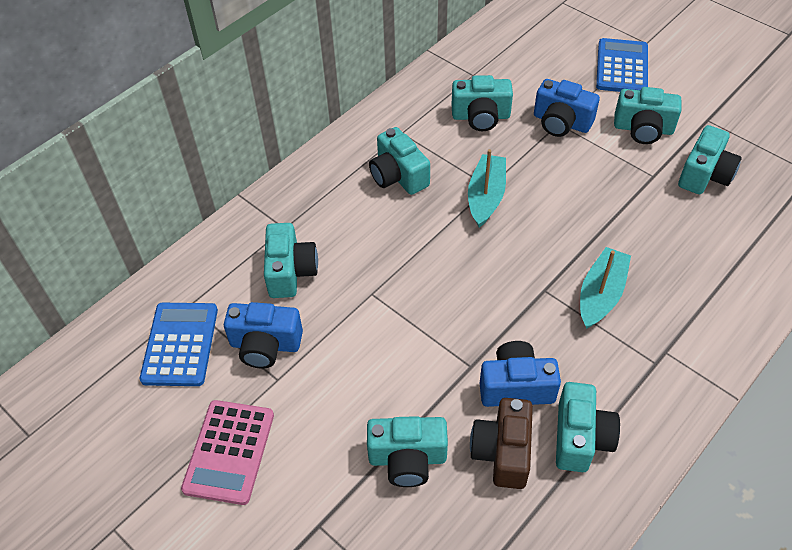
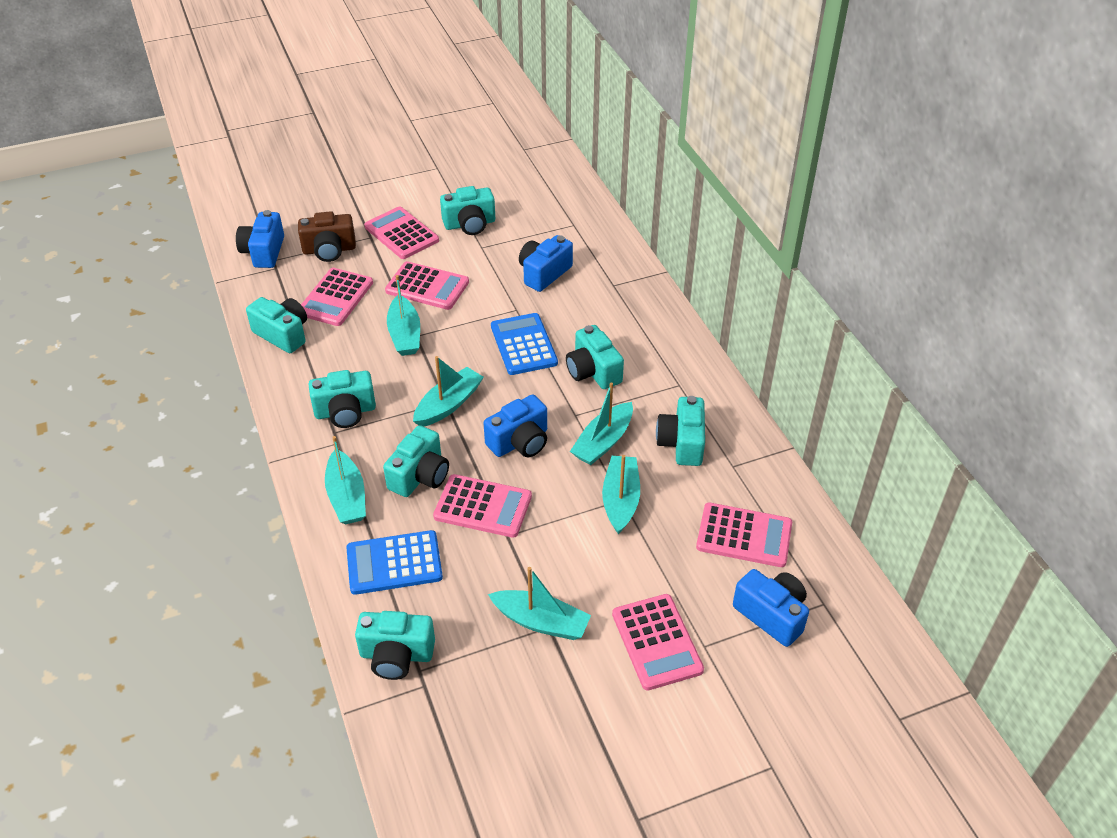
blue camera: [224,302,303,369] [479,341,561,407] [534,79,600,137] = 3 -> [236,210,284,268] [484,395,547,457] [519,235,573,292] [733,569,809,647] = 4
pink calculator: [181,400,274,505] = 1 -> [301,268,373,326] [364,206,439,259] [385,261,469,310] [433,474,532,538] [612,594,704,691] [696,502,792,567] = 6
turquoise boat: [468,149,506,228] [580,247,631,329] = 2 -> [325,436,366,524] [387,275,420,356] [413,356,484,427] [488,567,591,640] [570,382,633,465] [602,455,640,534] = 6

